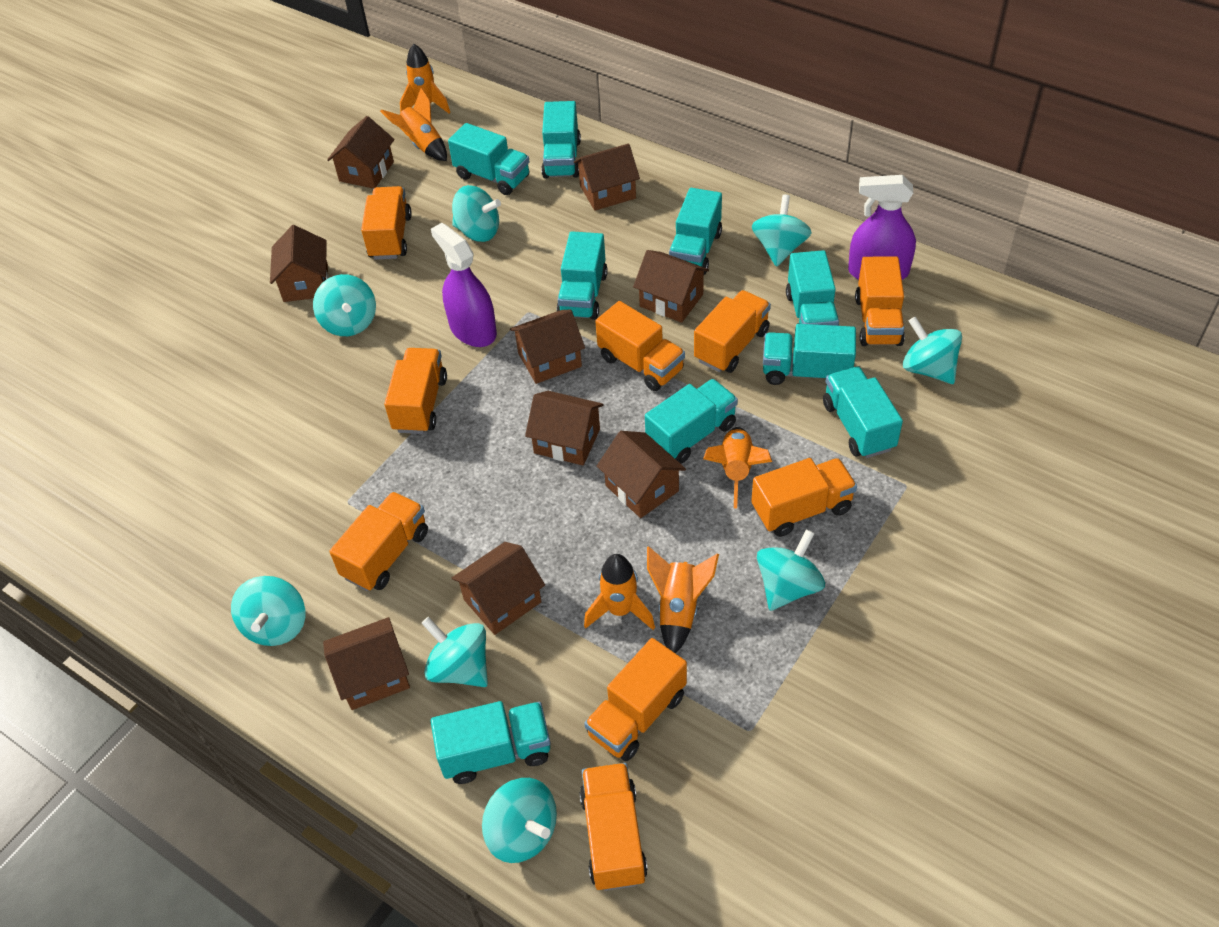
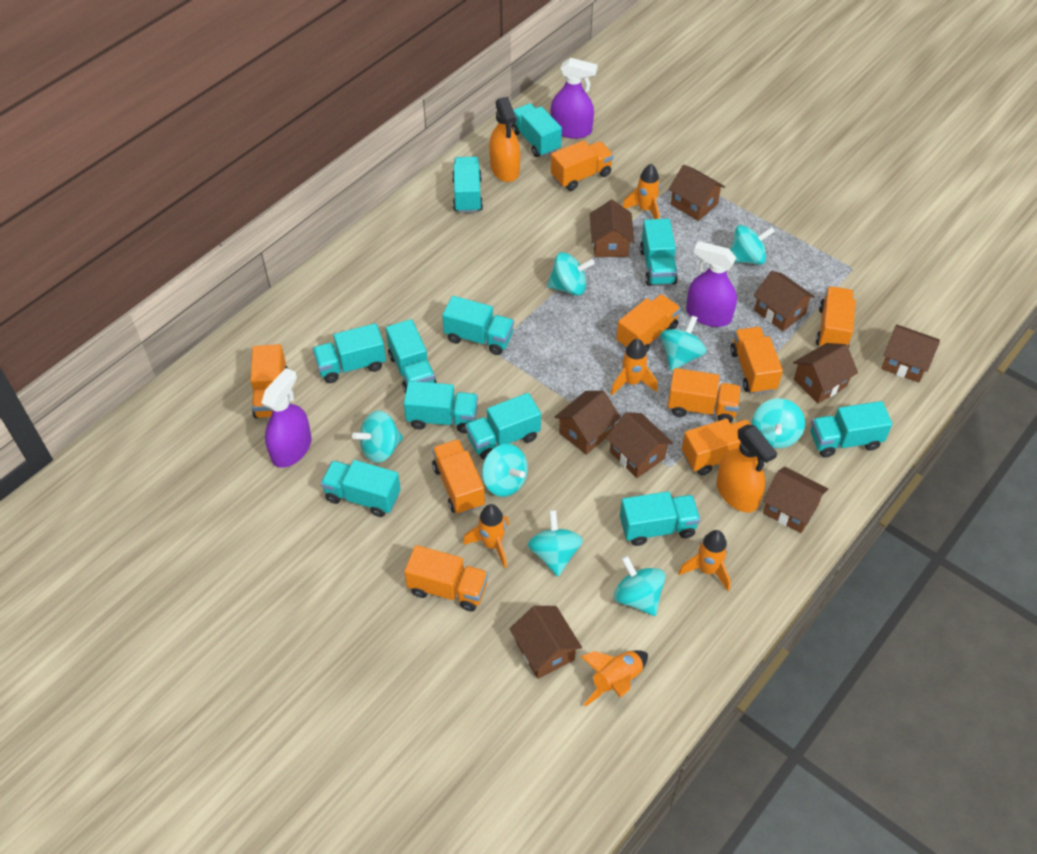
orange spray bottle: none = 0 -> [489,97,520,182] [717,424,777,513] = 2
purple spray bottle: [431,223,497,347] [848,175,916,280] = 2 -> [261,368,311,468] [550,58,598,139] [686,241,737,327] = 3
turquoise truck: [431,701,550,784] [448,123,530,195] [541,101,581,179] [557,231,608,320] [645,379,738,464] [669,188,722,275] [763,324,856,385] [786,250,839,329] [823,366,903,458] = 9 -> [313,323,386,383] [321,460,401,517] [386,319,437,393] [404,381,478,433] [442,296,514,355] [452,156,483,213] [465,393,541,460] [511,103,562,157] [620,491,700,546] [640,219,678,286] [811,401,892,458] = 11

